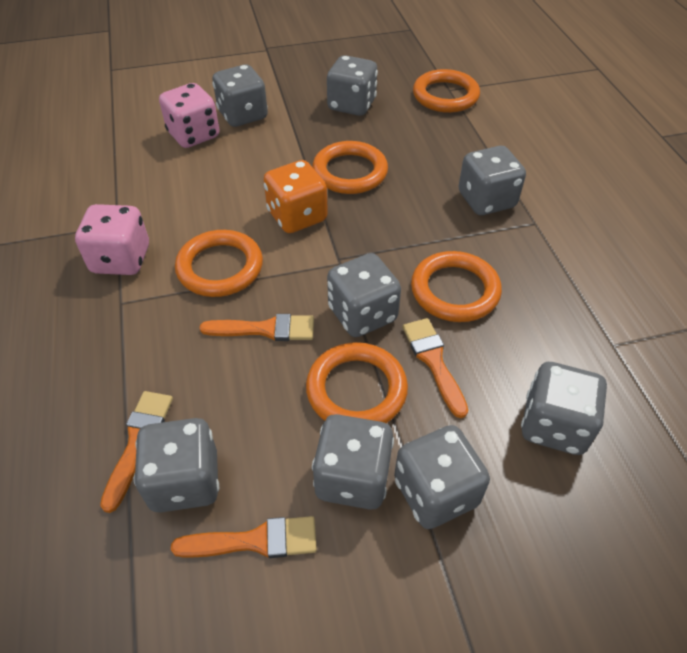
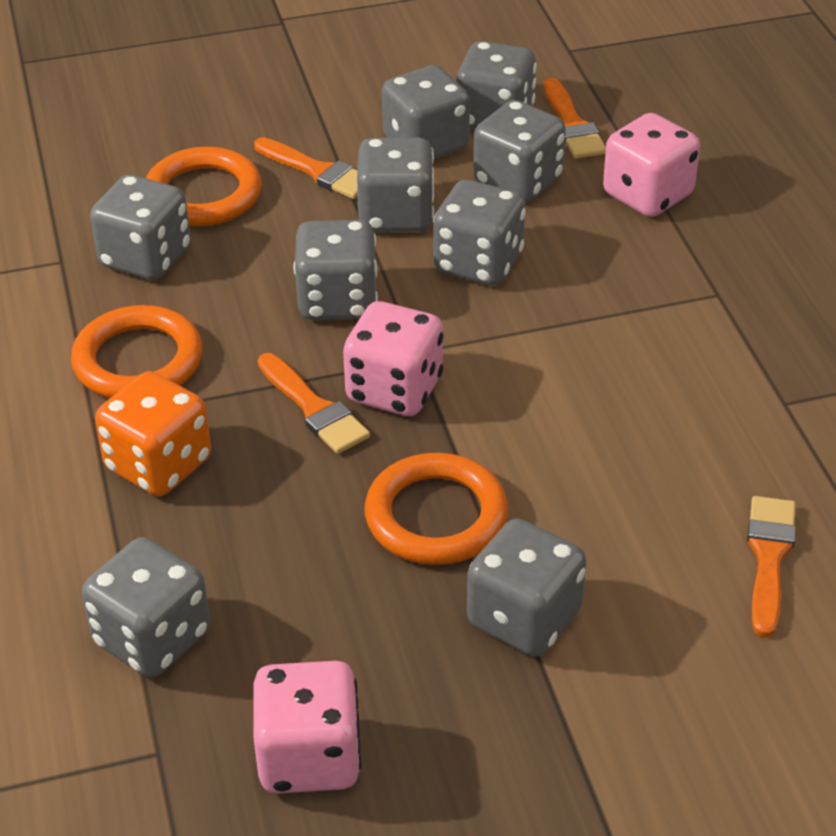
grey dice: [134,418,219,513] [212,65,268,127] [312,414,394,510] [327,55,378,116] [327,253,401,337] [394,425,490,529] [459,146,526,215] [521,362,607,455] = 8 -> [82,537,210,677] [90,175,191,280] [294,220,378,320] [357,138,434,232] [382,65,470,159] [433,180,526,285] [457,41,537,129] [467,518,586,656] [473,100,566,202] = 9
orange ring: [175,230,263,297] [306,342,408,423] [312,141,388,194] [411,251,502,322] [413,69,480,113] = 5 -> [71,305,202,398] [146,147,262,226] [365,453,508,565] = 3
pink dice: [75,204,149,275] [159,83,219,148] = 2 -> [253,661,362,793] [343,301,443,416] [603,113,700,217] = 3

